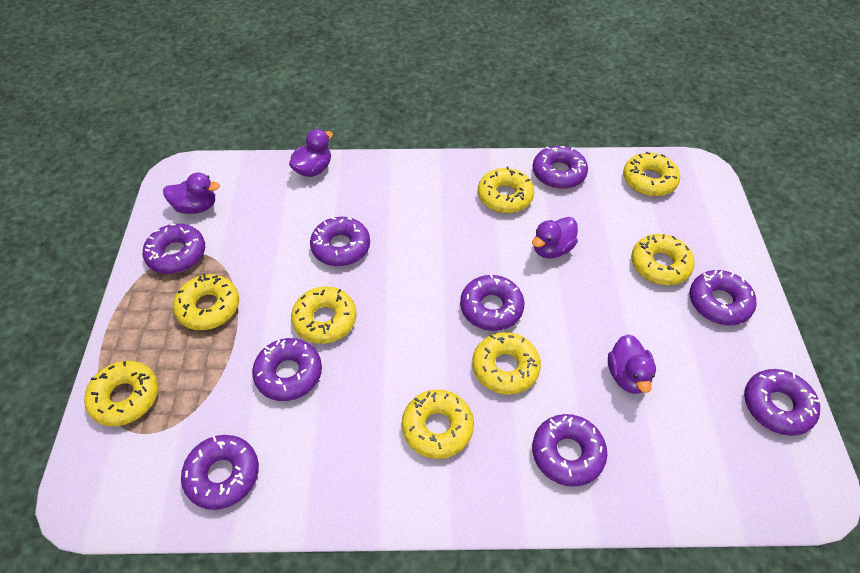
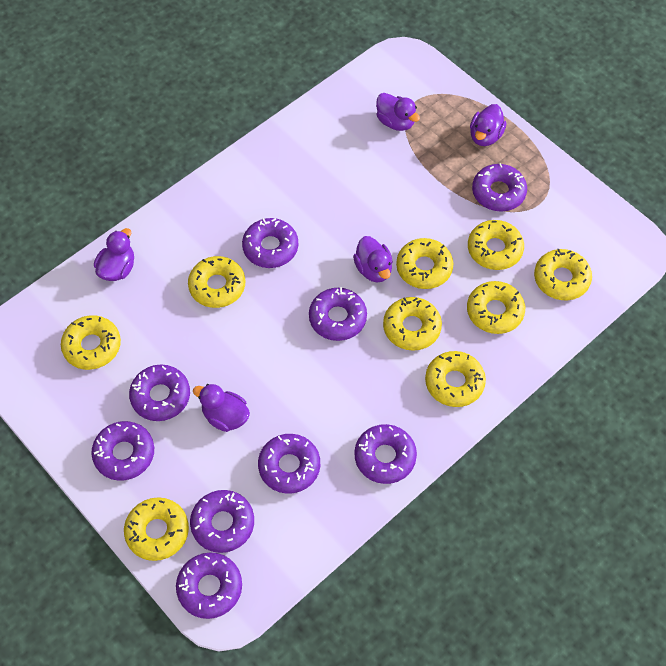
purple duck: [163,173,220,214] [289,129,333,177] [532,217,578,258] [608,334,656,394] = 4 -> [94,228,134,281] [193,384,250,432] [353,236,393,283] [376,93,420,131] [470,104,507,146] = 5
yellow donut: [84,361,159,426] [173,274,239,330] [291,286,357,344] [402,389,474,459] [472,332,541,395] [478,167,534,213] [623,152,680,196] [631,234,695,285] = 8 -> [61,315,121,370] [124,497,189,561] [188,256,245,308] [383,297,442,351] [396,238,453,289] [425,351,486,407] [467,281,525,334] [468,220,524,270] [534,249,592,300] = 9

